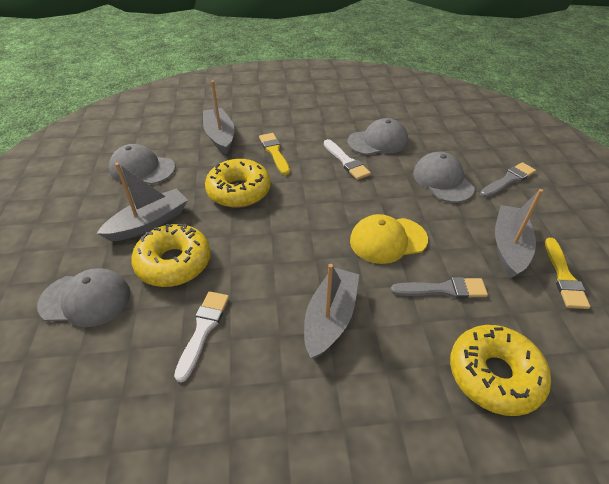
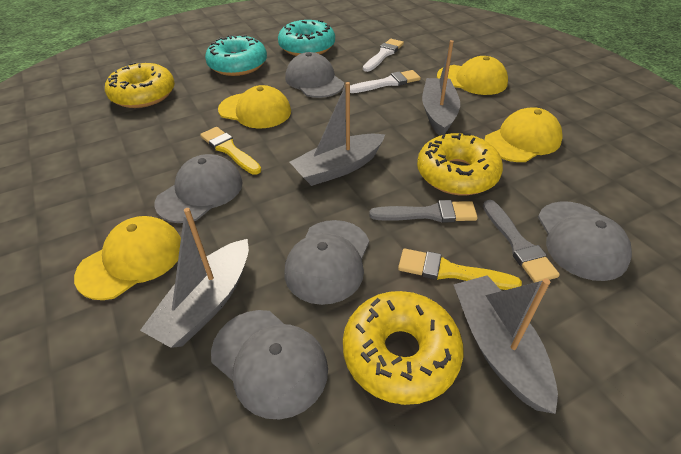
grey cap: [37,268,131,327] [109,144,175,184] [347,118,408,155] [413,152,475,203] = 4 -> [155,154,243,223] [211,310,328,420] [285,52,344,98] [285,220,369,305] [538,201,632,281] = 5
turquoise donut: none = 0 -> [205,35,267,76] [278,20,335,56] = 2
yellow cap: [350,214,428,264] = 1 -> [74,216,181,300] [218,85,291,128] [437,56,508,95] [485,107,562,162] = 4

